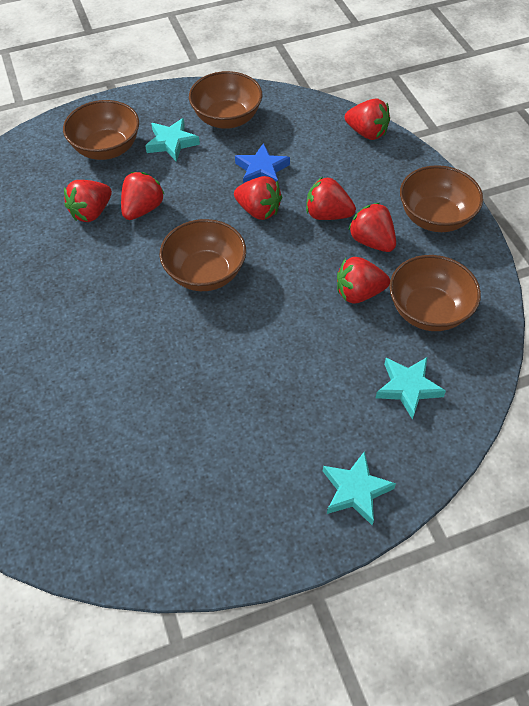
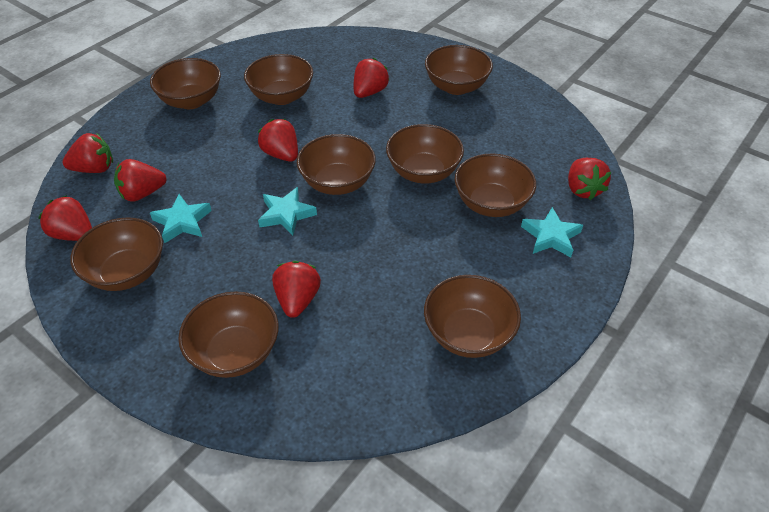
blue star: [235,143,290,183] = 1 -> none = 0
brown bowl: [63,100,139,160] [160,219,246,291] [189,71,262,129] [390,255,481,331] [400,165,483,232] = 5 -> [70,217,163,291] [150,58,221,109] [178,291,278,378] [244,54,313,105] [297,134,376,195] [386,124,464,184] [424,275,521,358] [425,45,493,95] [455,153,536,217] = 9

